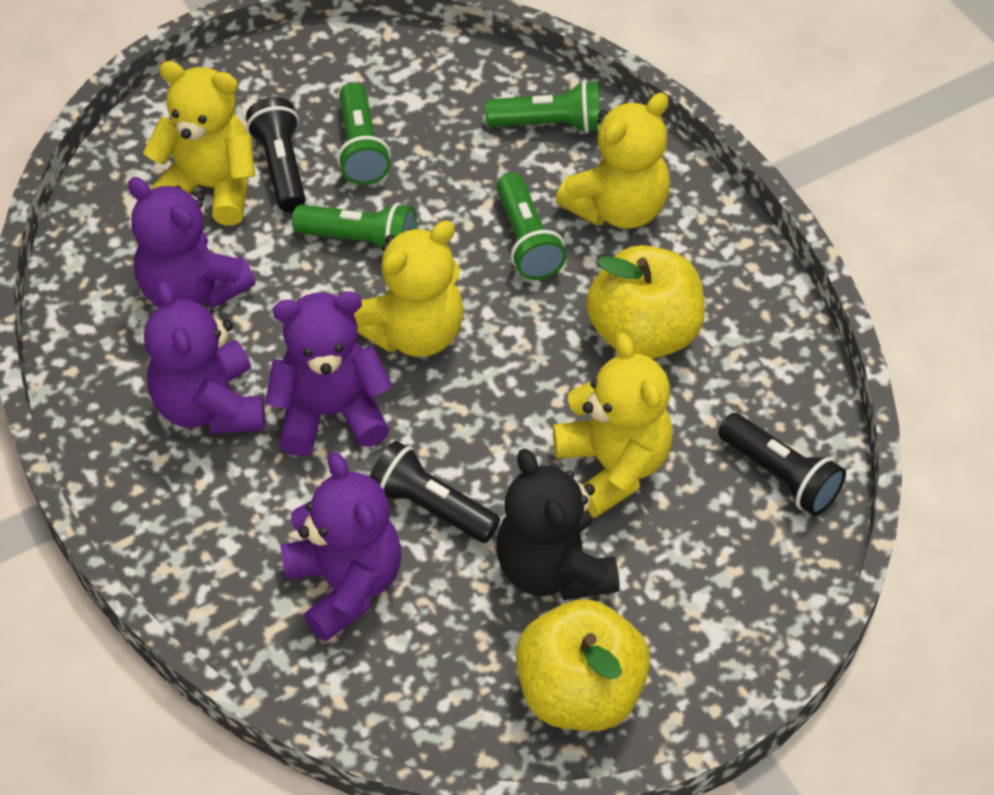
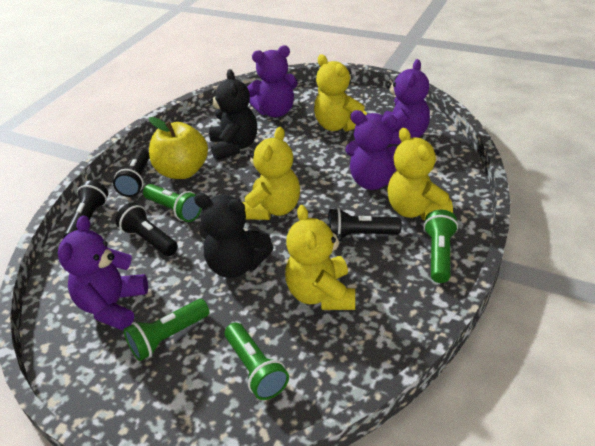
black flashlight: [246,97,306,212] [369,441,500,543] [718,413,846,516] = 3 -> [63,181,108,238] [113,149,150,197] [115,203,178,256] [328,208,402,238] = 4
black teddy bear: [496,449,620,600] = 1 -> [194,193,274,278] [209,69,257,161] = 2
yellow apple: [516,599,650,731] [586,245,705,359] = 2 -> [149,117,208,179] = 1

